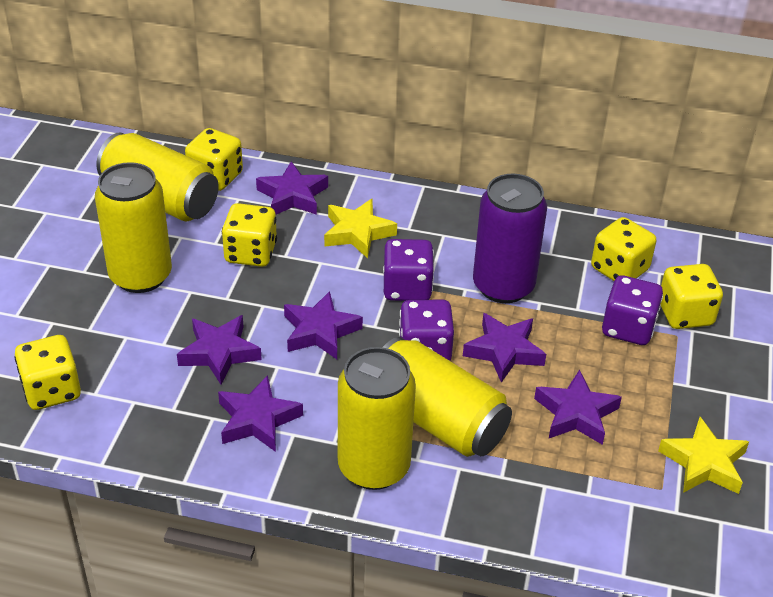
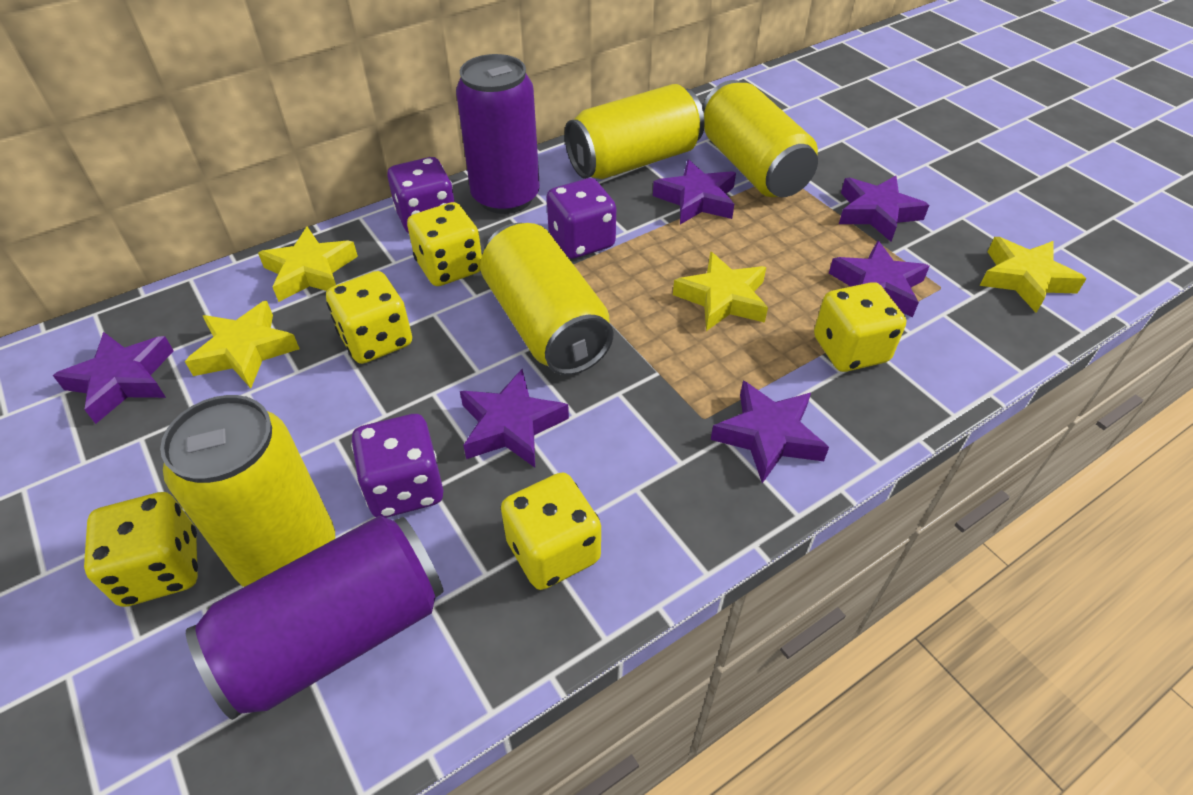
purple can: [473,174,547,303] = 1 -> [186,516,444,720] [456,54,540,214] = 2
yellow star: [324,199,397,258] [658,417,749,494] = 2 -> [185,300,300,388] [258,227,358,302] [673,252,768,331] [980,237,1087,313] = 4

